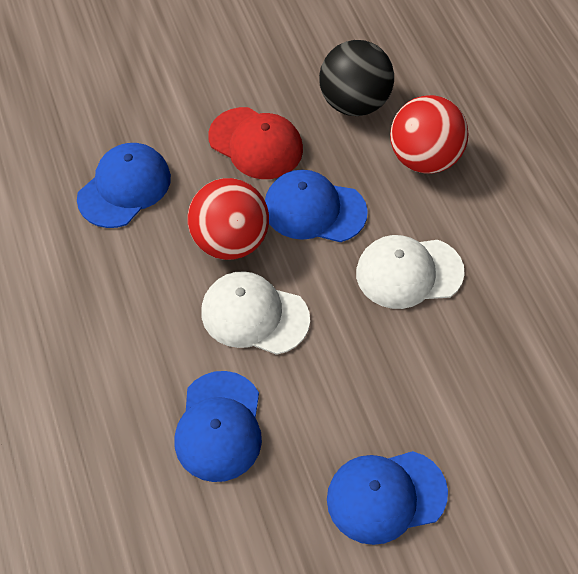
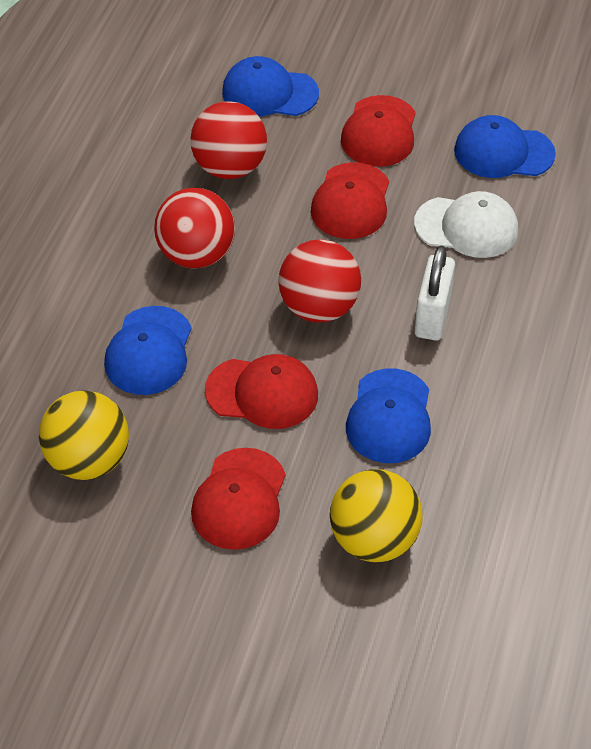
black ball: [319,40,394,116] = 1 -> none = 0
red ball: [187,178,269,260] [390,95,469,174] = 2 -> [154,188,235,268] [190,101,267,179] [278,239,361,322] = 3
red cap: [208,107,303,179] = 1 -> [191,448,286,550] [205,354,318,429] [311,162,389,239] [341,95,416,167] = 4
white cap: [201,271,310,355] [356,235,465,309] = 2 -> [414,191,518,258] = 1
white padlock: none = 0 -> [414,245,455,340] = 1
yellow ball: none = 0 -> [39,390,129,480] [330,469,423,562] = 2

